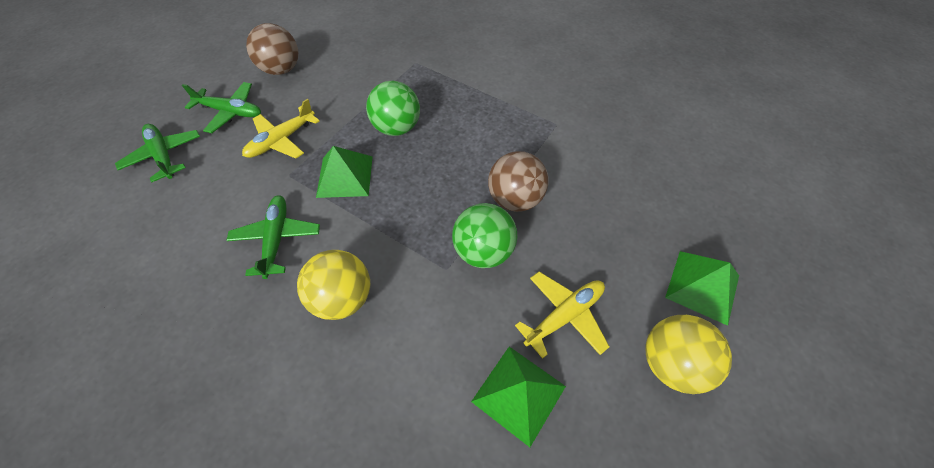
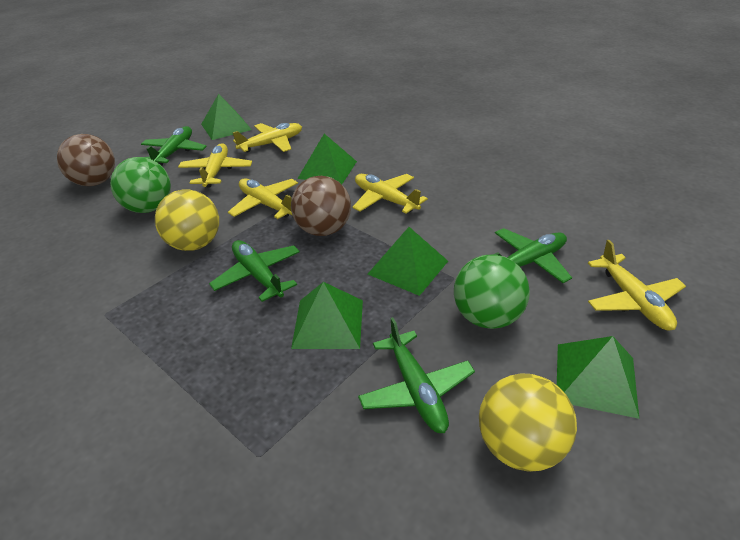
green plane: [115,124,200,182] [182,82,261,133] [226,195,320,279] = 3 -> [141,126,207,166] [209,240,300,302] [358,317,475,433] [493,228,572,283] = 4
green pyramid: [316,146,373,198] [471,347,566,447] [665,251,739,326] = 3 -> [201,94,252,140] [291,282,363,349] [297,134,357,184] [368,227,448,296] [557,336,639,419] = 5
yellow plane: [242,99,320,158] [515,272,610,359] = 2 -> [178,143,252,188] [228,178,298,219] [232,123,302,152] [352,174,428,214] [588,240,686,330] = 5

